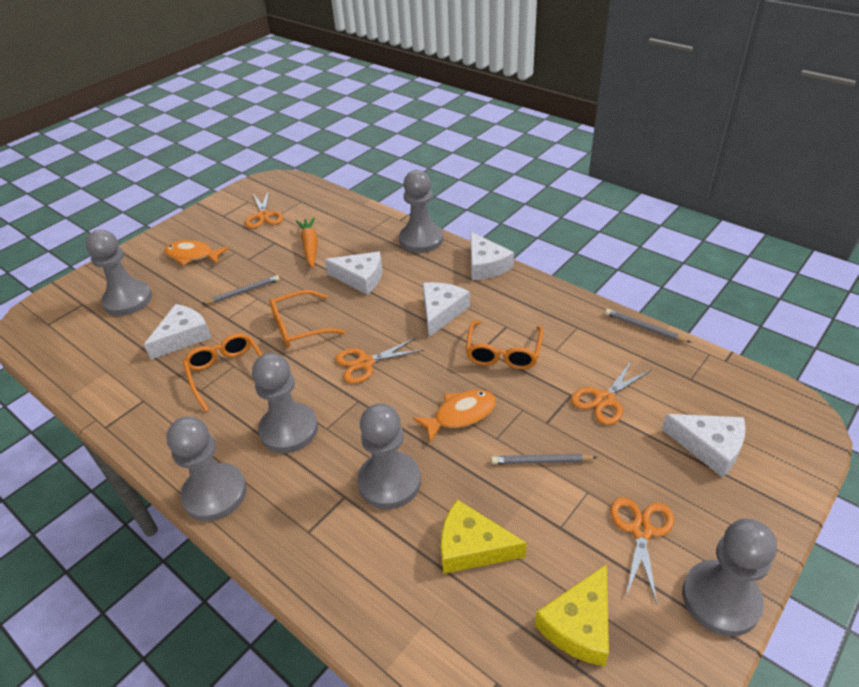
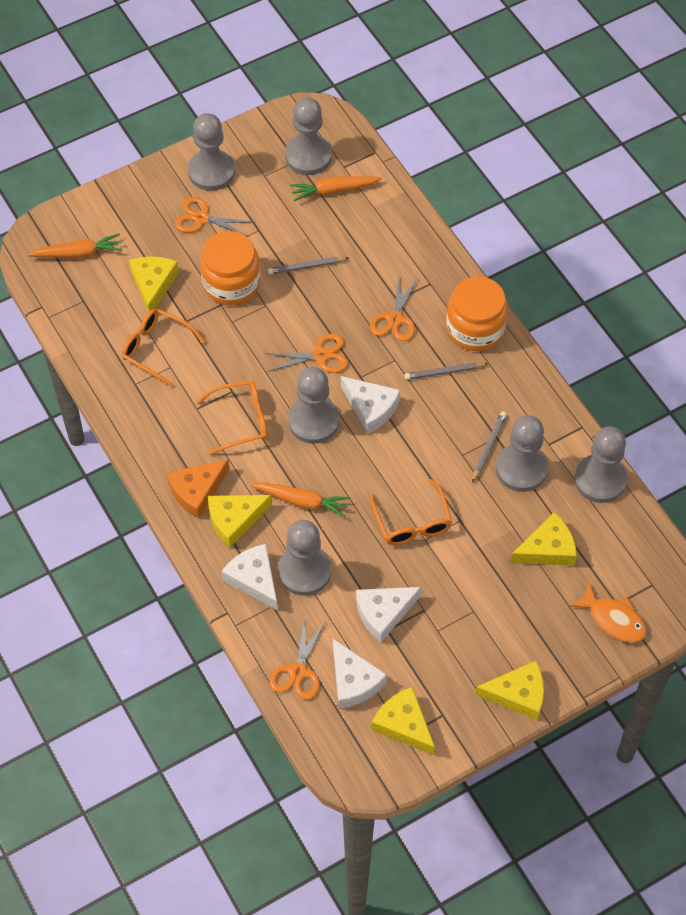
orange carrot: [296,218,318,268] = 1 -> [27,233,122,258] [250,482,351,518] [290,176,382,201] = 3
orange cheese: none = 0 -> [167,459,229,518] = 1
orange fish: [164,240,229,266] [413,390,496,443] = 2 -> [570,582,647,643] = 1
orange jar: none = 0 -> [200,231,260,305] [446,276,508,351] = 2
white cheese: [144,304,212,359] [324,251,382,295] [423,282,470,337] [470,232,514,280] [662,414,745,478] = 5 -> [221,544,278,611] [333,639,387,709] [341,376,400,434] [356,587,421,643] = 4
yellow cheese: [441,499,527,574] [535,564,609,667] = 2 -> [129,257,179,312] [208,495,272,548] [371,687,435,755] [475,661,544,721] [510,512,577,565] = 5

